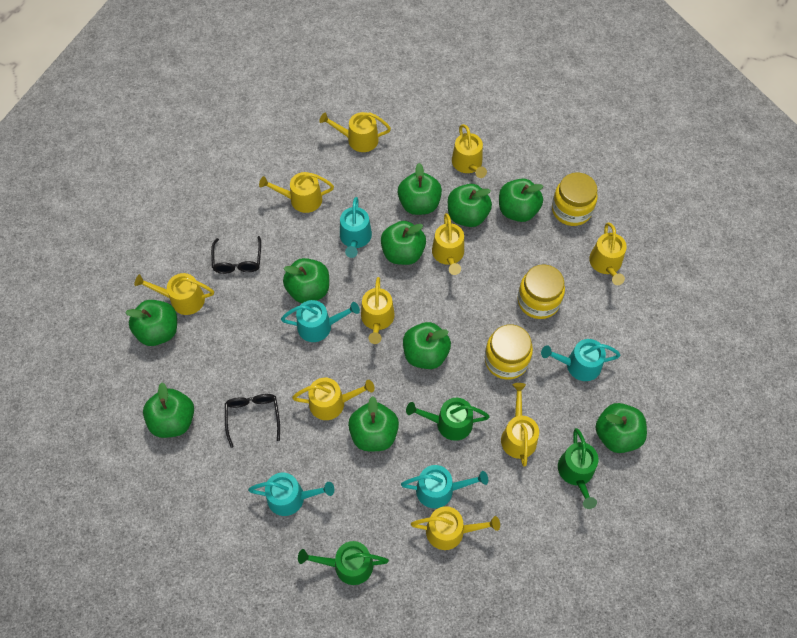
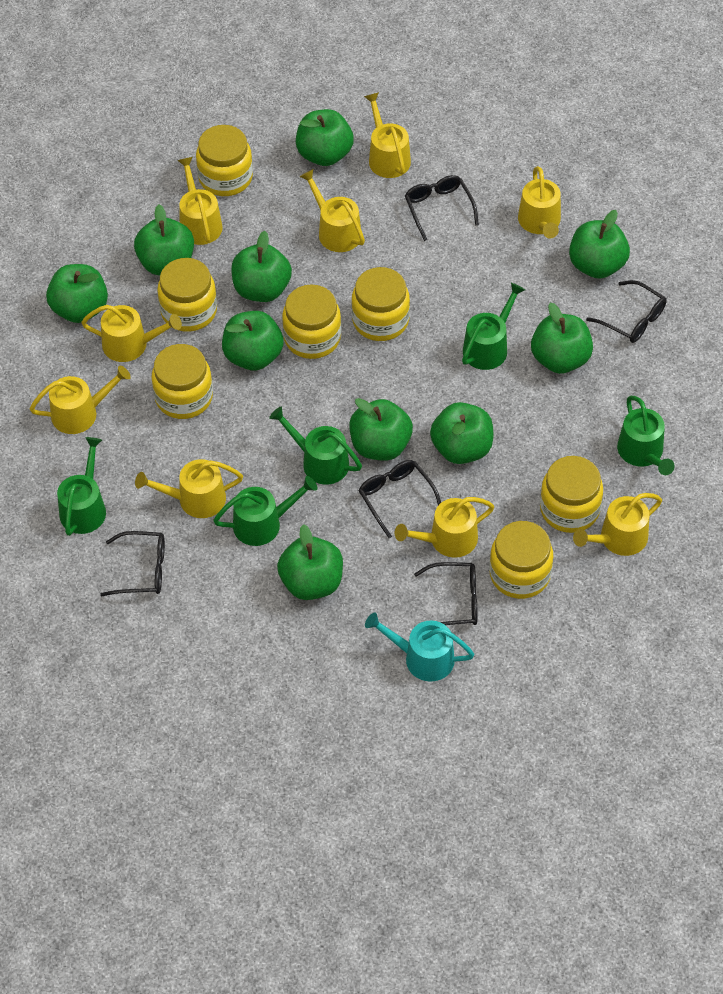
black glasses: [211,236,261,274] [225,394,280,448] = 2 -> [100,531,165,597] [358,460,441,538] [405,175,479,241] [414,562,478,625] [586,280,667,343] = 5
green watering can: [298,541,389,585] [406,398,490,441] [558,428,599,509] = 3 -> [57,437,106,536] [213,476,318,546] [269,407,362,485] [462,283,525,370] [617,396,675,475] = 5
turquoise watering can: [248,472,334,516] [281,300,360,342] [340,197,372,258] [401,465,488,508] [541,339,621,381] = 5 -> [365,612,474,682] = 1
yellow jar: [484,324,533,380] [517,264,565,319] [552,173,598,226] = 3 -> [152,344,213,419] [157,258,217,332] [196,125,253,196] [282,284,341,359] [351,267,410,341] [489,521,553,599] [540,456,603,533] = 7
yellow watering can: [134,273,214,315] [259,172,334,213] [292,378,375,420] [319,112,391,152] [361,277,395,344] [411,506,500,550] [432,213,464,275] [452,124,487,178] [501,383,539,467] [589,222,627,285] = 10 -> [30,366,131,434] [81,305,182,362] [135,459,243,518] [178,157,223,245] [300,169,365,252] [364,92,411,178] [395,497,494,558] [518,166,561,238] [573,493,662,556] = 9

